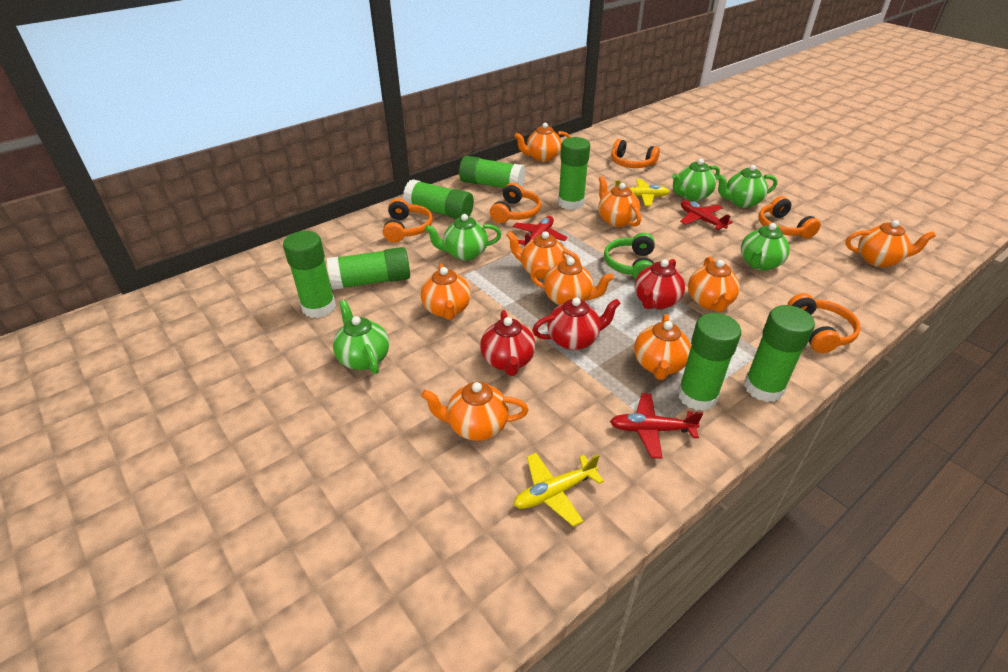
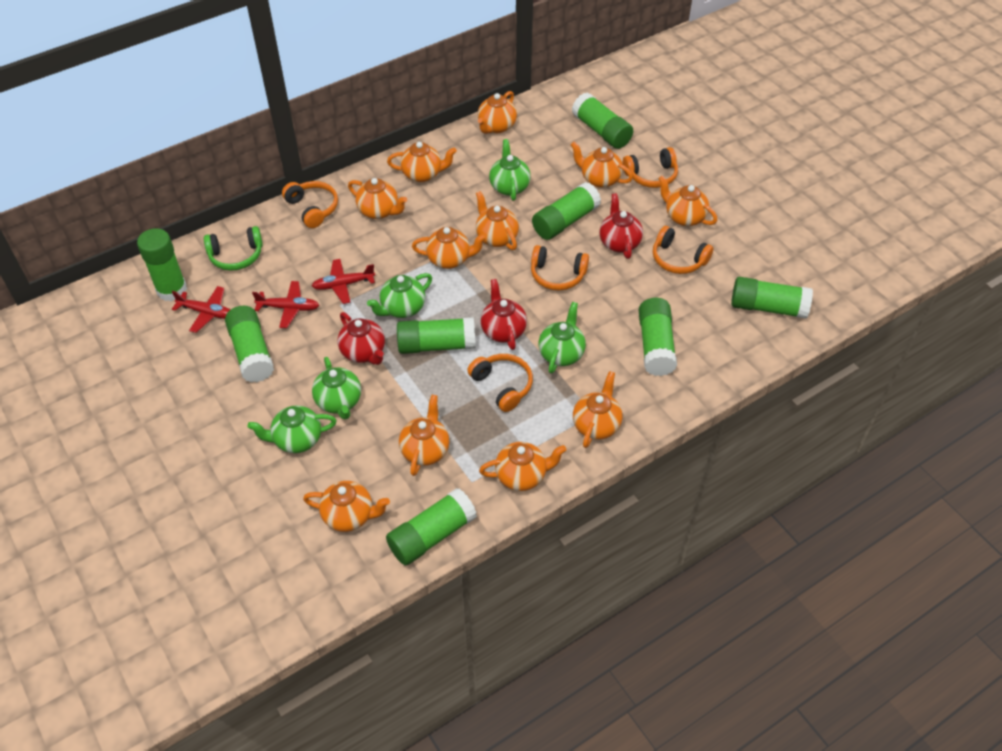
green glue stick: [283,231,336,318] [327,247,410,290] [403,179,474,219] [459,156,525,188] [558,137,590,210] [678,313,741,411] [744,305,815,402] = 7 -> [137,228,187,301] [225,306,274,382] [386,488,477,565] [397,317,476,354] [532,182,601,240] [572,92,633,149] [639,298,677,376] [731,277,813,319] = 8
orange teapot: [421,264,471,320] [421,382,528,441] [506,231,581,280] [515,123,570,162] [530,258,614,305] [598,176,641,227] [634,314,691,380] [688,257,740,312] [846,220,936,267] = 9 -> [303,481,390,532] [348,178,407,219] [387,142,457,182] [399,395,449,476] [412,227,487,269] [476,191,519,250] [478,91,517,134] [479,442,566,491] [571,142,633,188] [573,371,622,448] [658,175,717,226] = 11
yellow plane: [514,453,604,527] [615,179,670,206] = 2 -> none = 0

